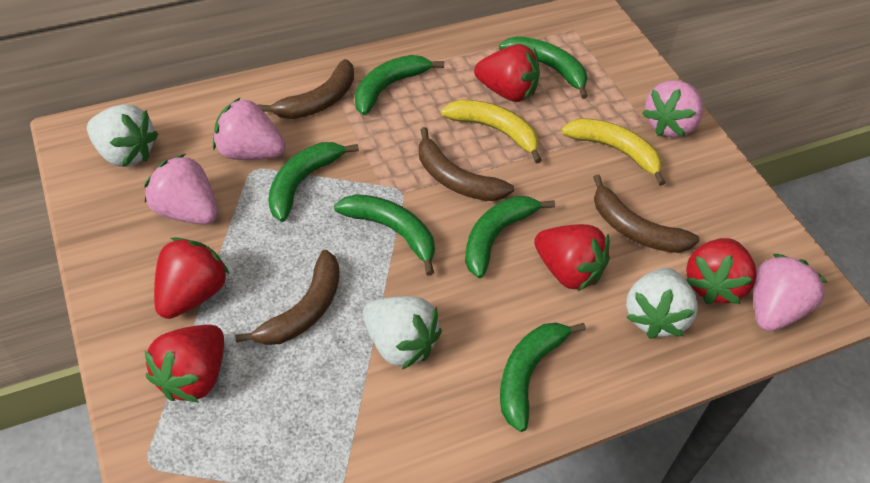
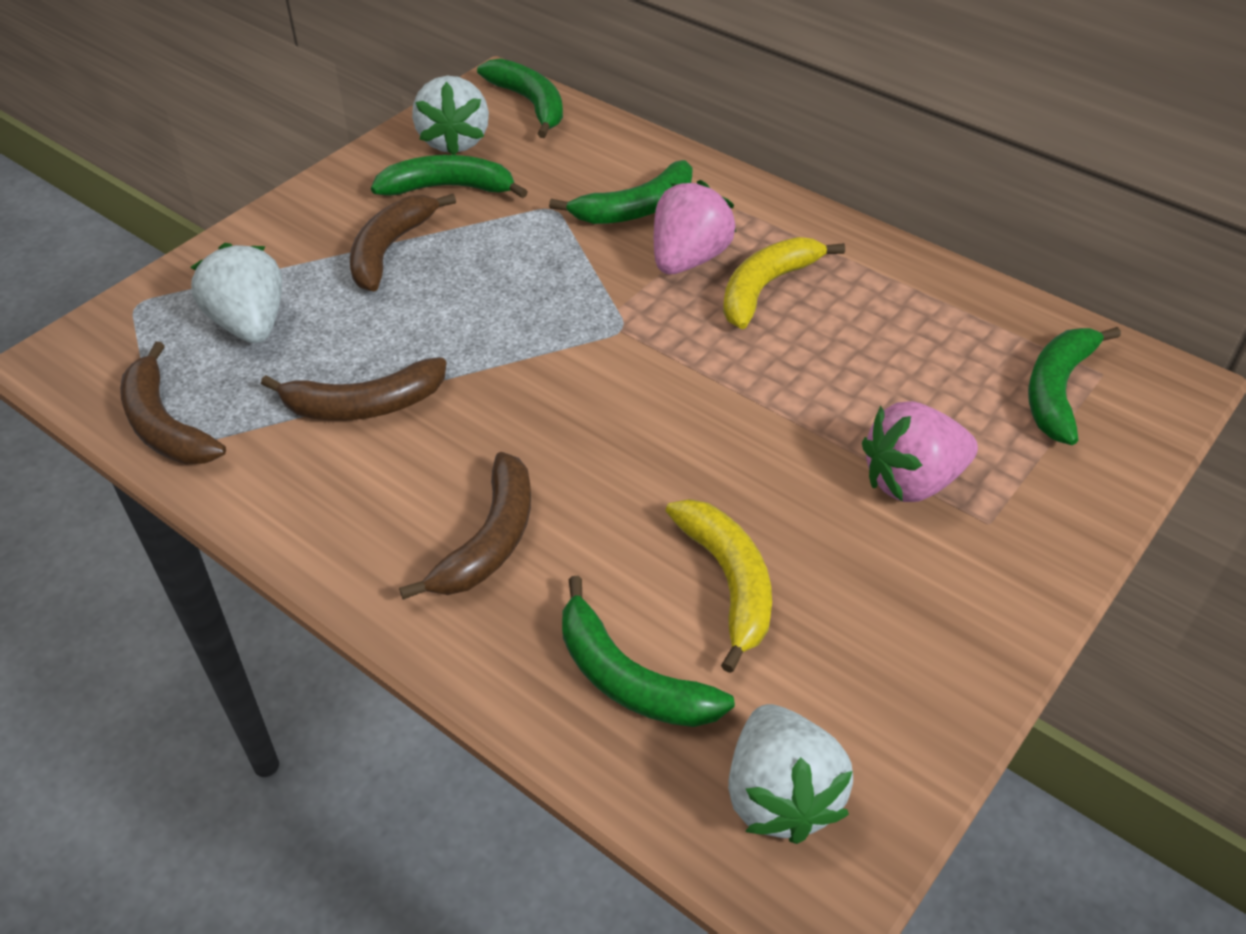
green banana: [268,142,359,222] [334,194,435,276] [355,55,444,115] [465,196,555,278] [499,36,588,99] [500,323,586,432] = 6 -> [371,155,528,198] [477,59,563,138] [549,160,693,224] [562,576,735,727] [1028,327,1121,445] = 5
pink strawberry: [144,154,218,224] [213,97,286,160] [642,80,703,137] [754,254,828,331] = 4 -> [654,180,736,274] [862,401,978,502] = 2
red strawberry: [144,325,224,402] [154,238,229,319] [474,44,540,102] [534,224,610,291] [686,238,757,304] = 5 -> none = 0

